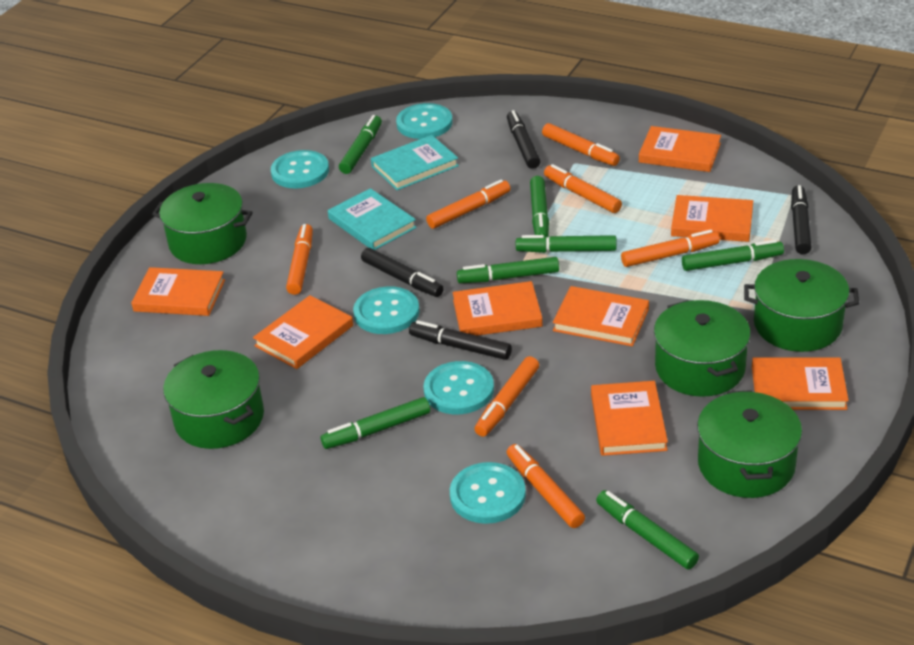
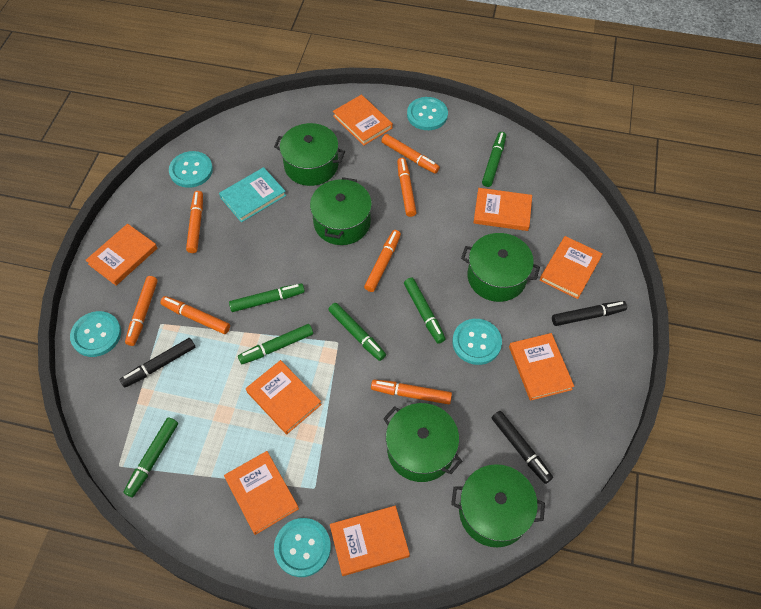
black marker: [361,248,444,297] [409,320,512,360] [507,110,540,169] [791,185,812,255] = 4 -> [119,338,195,388] [492,411,553,484] [552,301,627,326] = 3
green marker: [321,397,430,449] [339,115,382,174] [457,257,559,283] [516,235,617,253] [530,176,549,237] [596,490,699,570] [682,240,784,271] = 7 -> [123,418,178,497] [229,283,305,312] [238,324,313,364] [328,303,386,361] [404,278,446,344] [482,132,506,187] = 6
turquoise book: [328,188,417,250] [371,135,459,190] = 2 -> [219,167,286,222] = 1

